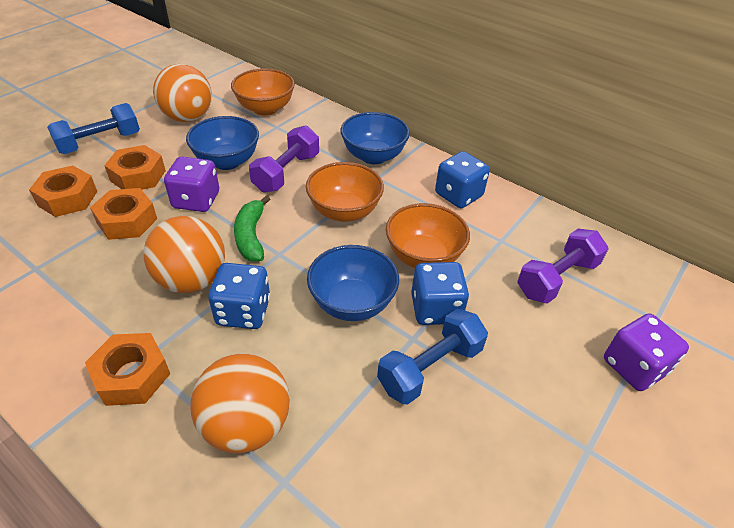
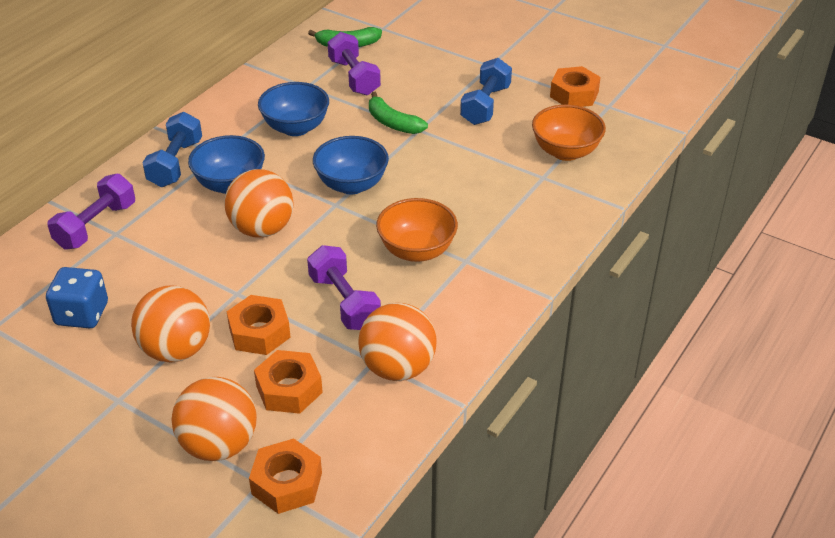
blue dice: [208,263,270,329] [411,262,469,325] [435,151,490,208] = 3 -> [46,267,108,328] = 1
green banana: [234,195,270,262] = 1 -> [308,27,382,47] [369,92,428,134] = 2
orange ball: [144,216,225,293] [153,64,212,122] [190,353,290,453] = 3 -> [131,286,210,363] [171,377,257,461] [224,169,294,238] [358,303,437,381] = 4
orange bowl: [231,68,295,116] [306,162,384,222] [386,203,470,268] = 3 -> [376,198,458,262] [532,105,606,161] = 2
purple dice: [164,157,219,212] [604,313,689,391] = 2 -> none = 0
purple dumbbell: [249,125,319,193] [517,229,609,304] = 2 -> [47,174,135,250] [307,245,381,330] [327,32,381,95] = 3

